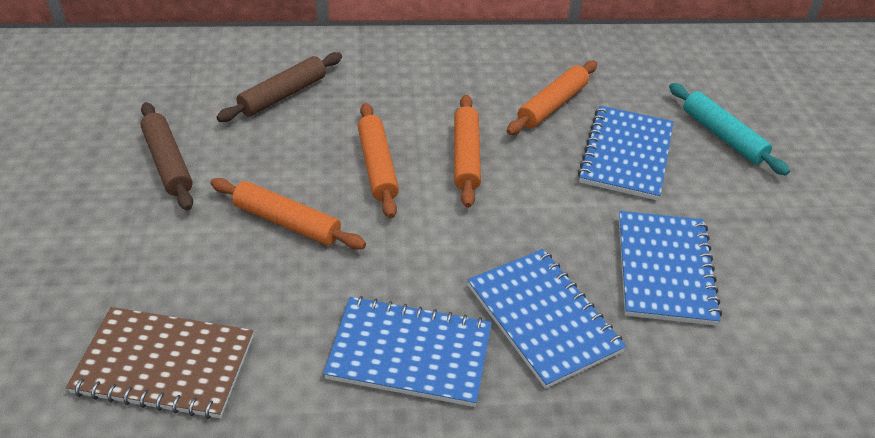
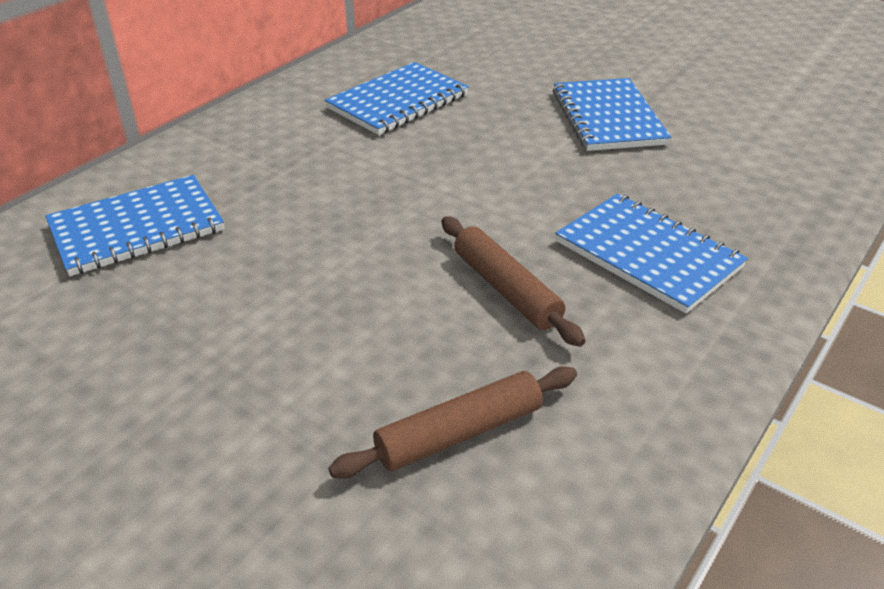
brown notebook: [66,307,253,419] = 1 -> none = 0
orange rolling pin: [211,178,366,250] [358,103,399,218] [454,95,481,208] [507,60,597,135] = 4 -> none = 0
turquoise rolling pin: [669,83,790,176] = 1 -> none = 0

